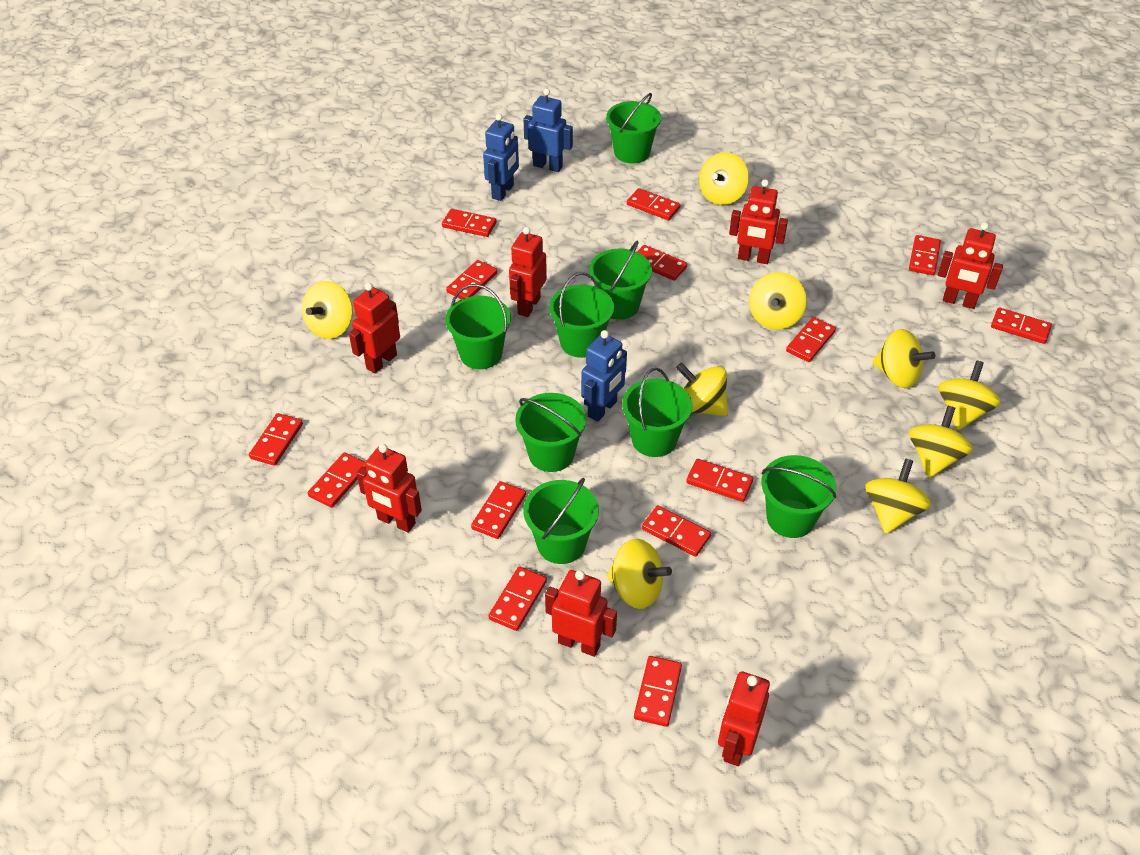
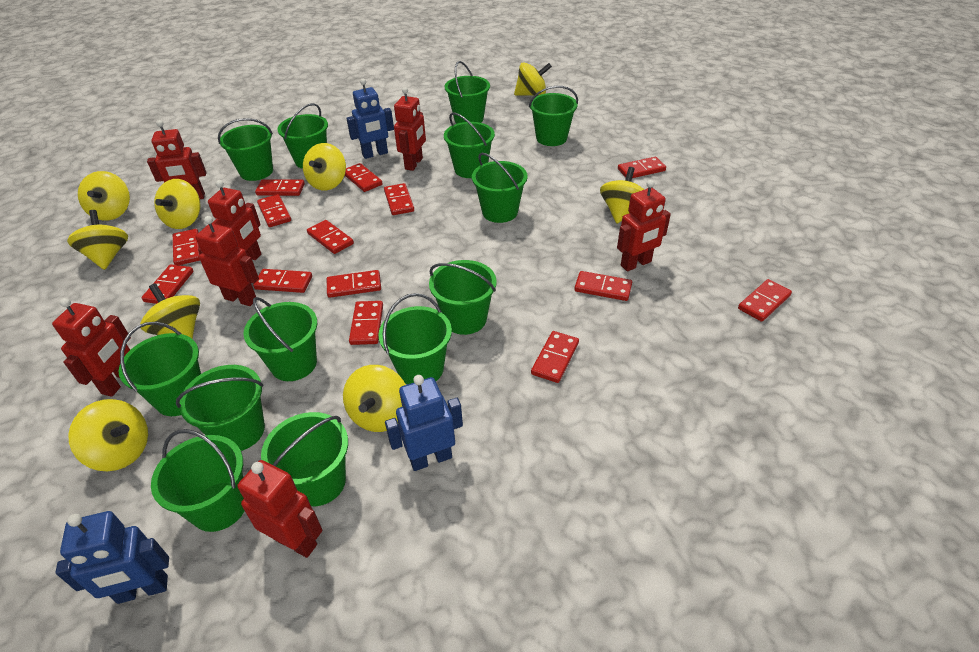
green bucket: [445,284,511,369] [515,393,586,472] [523,478,599,564] [549,272,614,358] [589,241,652,320] [606,93,661,164] [622,368,692,457] [761,455,836,538] = 8 -> [119,322,201,416] [151,429,244,532] [176,365,265,451] [218,118,273,181] [244,297,317,381] [261,412,348,506] [277,103,328,169] [378,293,452,384] [429,260,497,335] [444,112,495,178] [445,61,490,123] [472,153,528,223] [529,86,578,146] = 13

